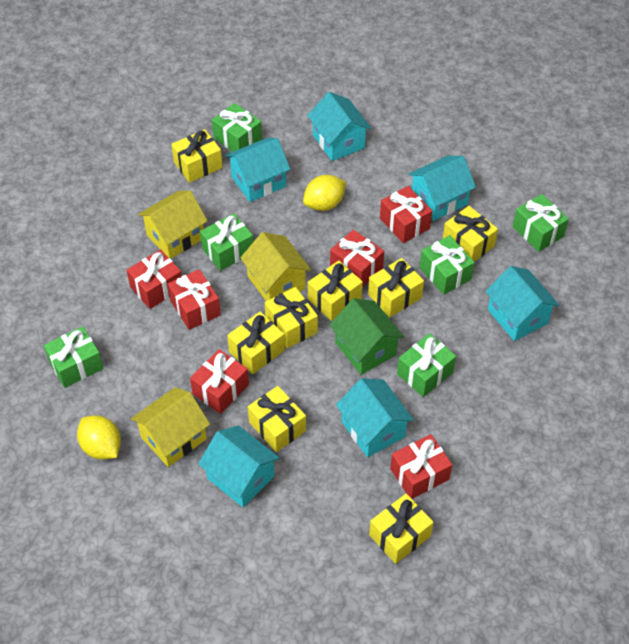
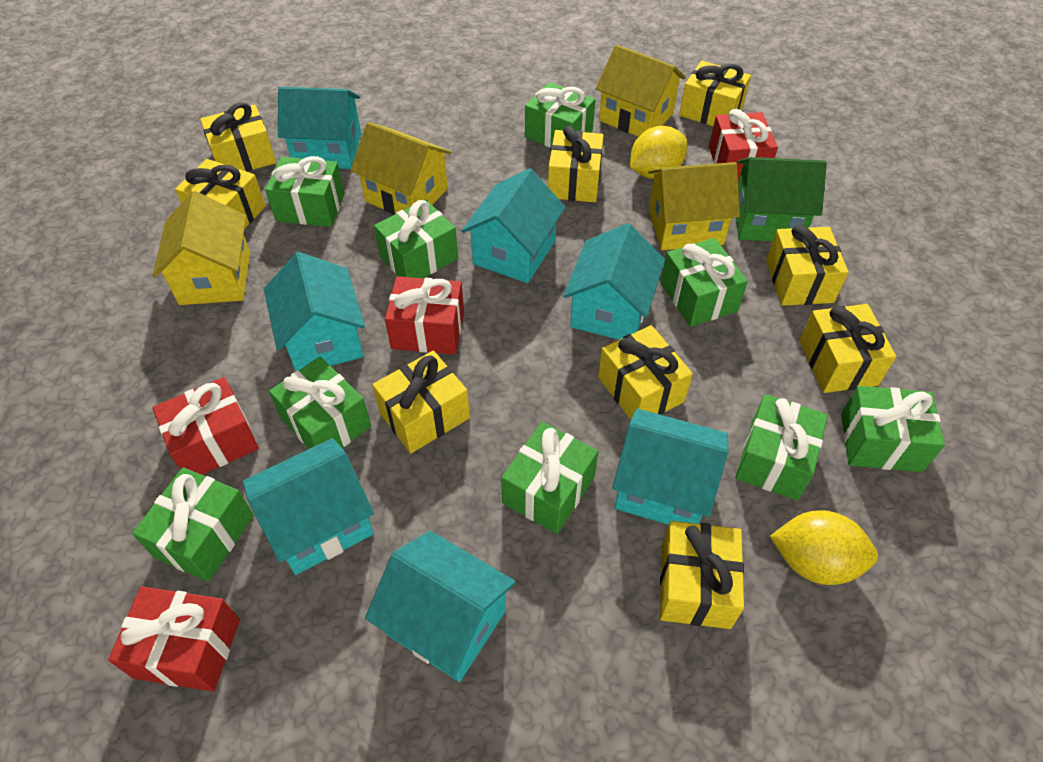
green gift: [44,326,104,388] [200,213,253,271] [212,103,262,152] [397,333,456,397] [420,235,475,295] [512,194,569,252] = 6 -> [132,467,254,582] [265,156,345,227] [269,357,371,449] [374,199,458,278] [501,422,598,534] [525,82,595,148] [660,238,748,327] [735,394,828,500] [841,386,945,472] = 9
red gift: [127,249,182,309] [168,269,221,330] [190,349,249,414] [330,230,384,287] [380,186,432,243] [390,434,452,499] = 6 -> [108,587,240,692] [152,377,259,475] [385,276,464,354] [709,109,778,181] = 4
turquoise house: [198,425,280,507] [225,138,290,202] [307,92,371,161] [336,378,414,457] [408,156,476,221] [485,266,559,341] = 6 -> [243,438,374,575] [264,252,365,371] [278,87,361,169] [365,531,516,682] [462,168,566,283] [563,223,665,340] [612,409,729,525] = 7
yellow gift: [171,129,223,183] [227,312,285,374] [248,386,306,452] [265,287,318,348] [308,261,363,321] [368,258,424,317] [369,494,434,564] [443,206,498,262] = 8 -> [175,159,266,229] [200,102,276,172] [372,350,470,453] [548,126,604,202] [598,325,693,419] [660,521,744,629] [679,61,751,126] [766,225,849,306] [799,304,896,393] = 9
yellow house: [131,387,210,467] [138,191,208,259] [240,232,311,301] = 3 -> [153,191,250,305] [350,122,452,215] [596,45,686,137] [648,162,740,250] = 4

